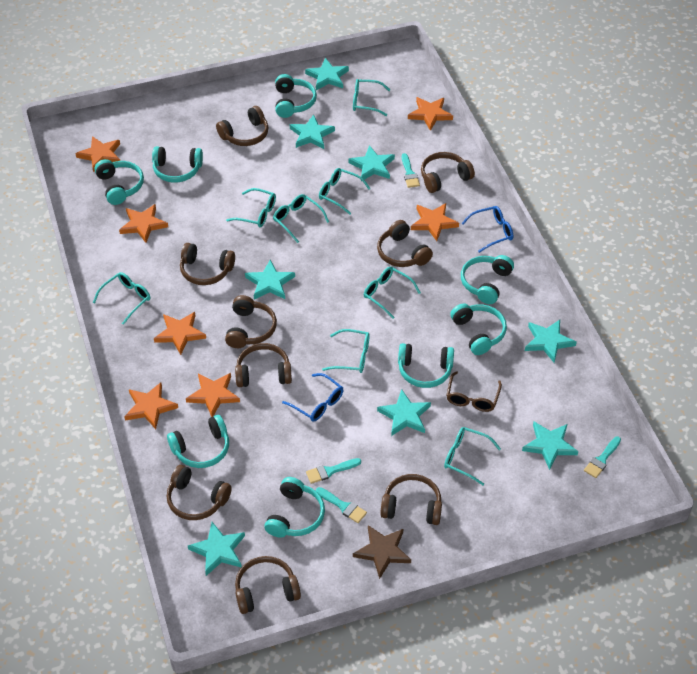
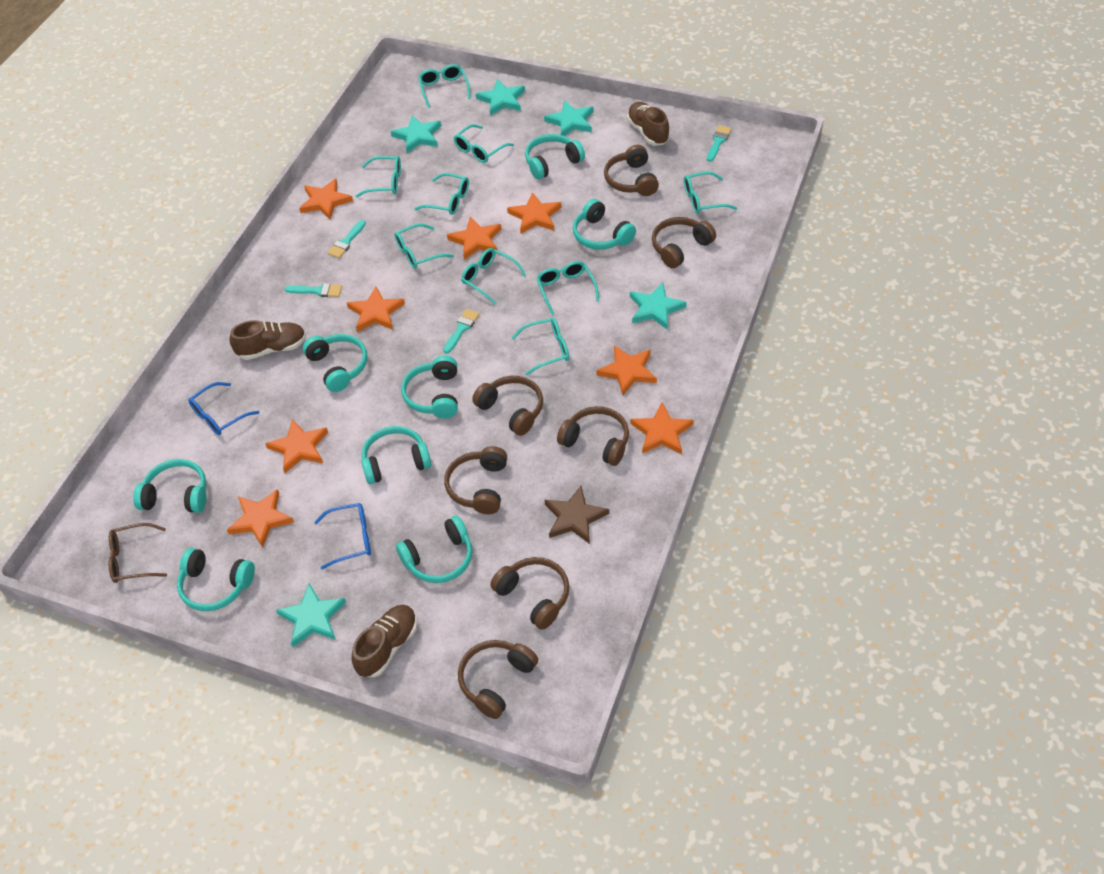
brown headphones: [167,465,232,520] [180,243,235,285] [216,106,269,146] [225,295,277,348] [235,343,292,387] [235,556,301,614] [377,220,433,267] [380,474,442,525] [421,152,475,193] = 9 -> [444,446,507,514] [458,640,538,719] [472,376,543,436] [490,557,569,630] [557,406,629,466] [604,145,659,196] [652,217,716,269] = 7
brown shoe: none = 0 -> [230,320,306,360] [352,605,417,677] [627,102,670,145] = 3
orange star: [75,136,120,172] [119,204,168,243] [124,382,178,429] [154,312,206,355] [186,373,240,417] [408,97,453,131] [411,203,459,241] = 7 -> [227,489,294,548] [265,419,328,473] [299,179,353,220] [347,287,405,332] [447,216,501,260] [507,192,562,234] [596,346,657,395] [631,403,694,454] = 8
turquoise glasses: [93,272,150,325] [226,188,276,227] [273,194,329,243] [319,168,371,214] [322,329,370,373] [353,79,390,116] [364,267,421,319] [444,427,501,485] = 8 -> [356,156,401,197] [394,224,454,269] [414,173,469,215] [418,64,471,108] [454,124,514,163] [461,248,527,305] [511,318,569,375] [536,261,599,315] [684,172,737,214] = 9
turquoise star: [188,522,245,576] [245,260,295,300] [290,115,335,149] [305,58,349,90] [349,145,395,181] [377,389,431,436] [522,422,578,470] [525,320,577,363] = 8 -> [276,584,346,647] [391,115,441,153] [476,79,525,116] [544,100,594,136] [630,283,687,330] = 5

